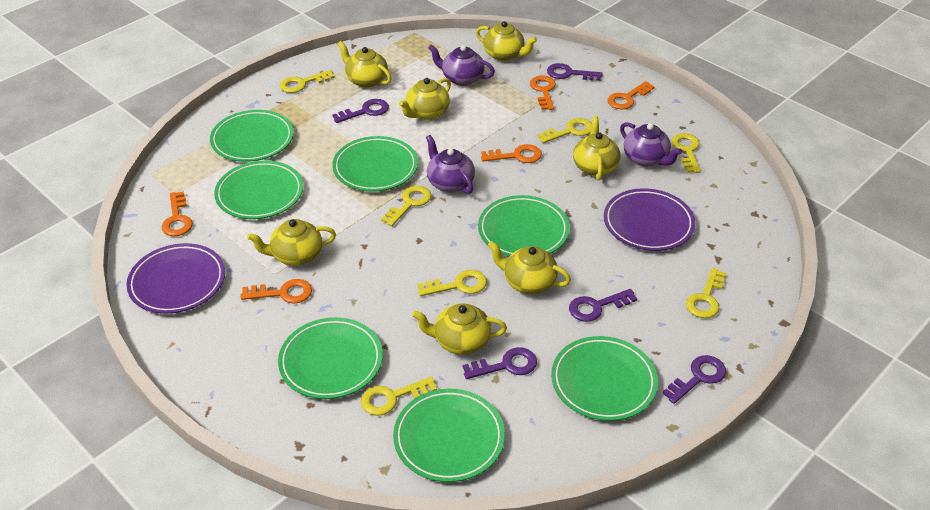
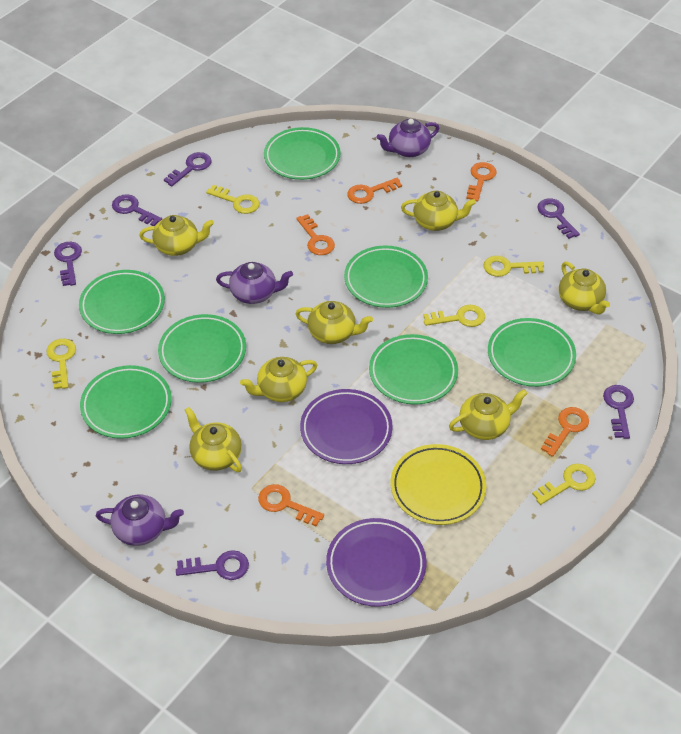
purple key: [332,99,389,123] [463,347,537,379] [547,63,603,81] [569,289,637,322] [662,355,726,404] = 5 -> [54,242,82,286] [112,194,162,226] [164,152,212,186] [176,550,249,580] [538,198,580,239] [603,385,634,439] = 6
yellow key: [280,70,335,93] [361,377,437,416] [381,186,432,226] [418,270,487,296] [538,118,592,143] [671,133,701,173] [686,268,726,318] = 7 -> [46,339,76,389] [206,185,260,214] [423,305,485,327] [483,256,544,277] [532,464,596,505] = 5
yellow plate: none = 0 -> [391,444,486,525] = 1

